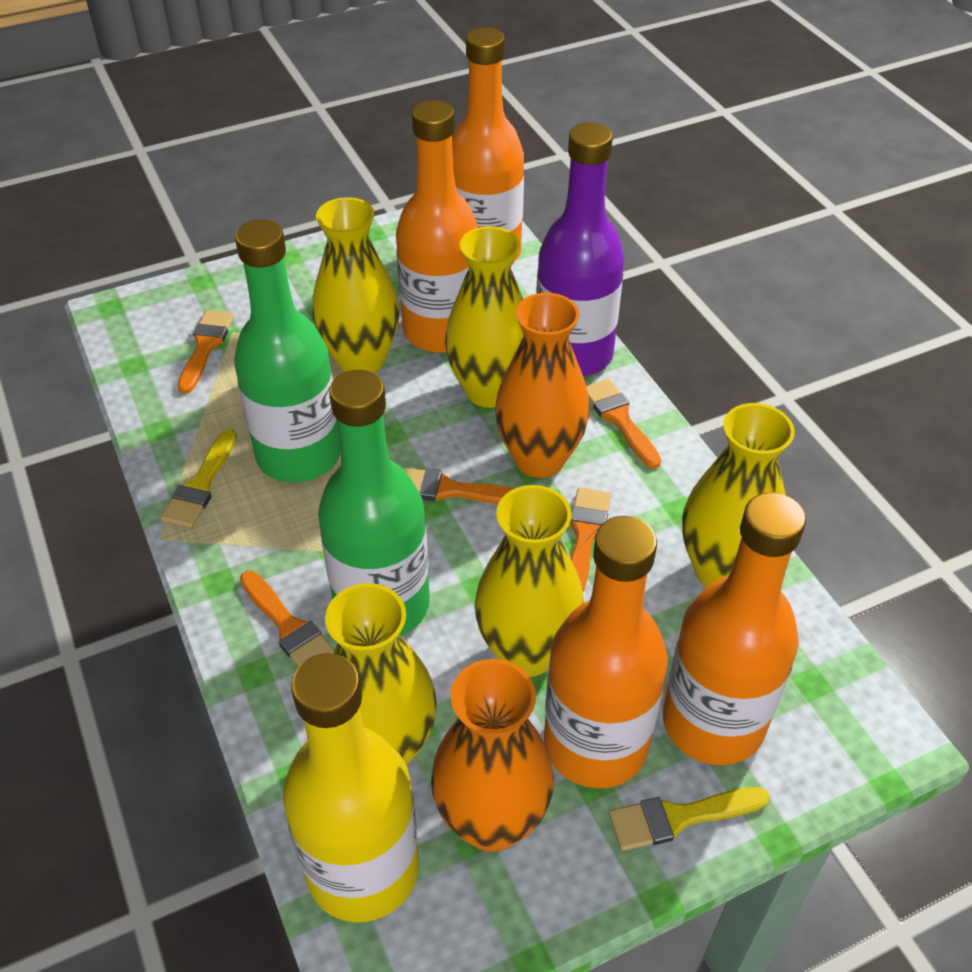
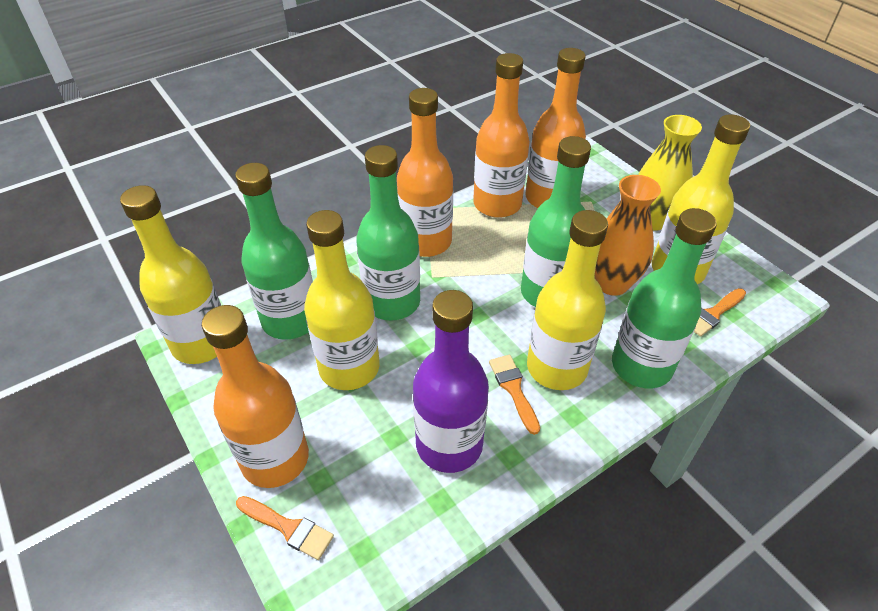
green bottle: [234,219,341,482] [318,370,430,636] = 2 -> [235,163,313,340] [356,145,420,321] [521,136,591,307] [612,208,717,388] = 4
orange brush: [178,310,234,394] [240,571,335,667] [402,467,515,504] [570,488,611,591] [586,379,661,469] = 5 -> [236,496,334,560] [489,355,540,435] [694,288,746,337] = 3
orange vase: [431,659,554,852] [495,293,590,478] = 2 -> [595,175,661,296] = 1
yellow bottle: [283,653,419,923] = 1 -> [120,185,221,364] [304,210,380,390] [527,210,608,390] [652,114,750,284] = 4
yellow brush: [161,429,237,528] [609,787,769,851] = 2 -> none = 0
yellow vase: [312,197,400,373] [325,583,437,766] [445,226,524,408] [474,485,584,677] [682,403,795,587] = 5 -> [638,115,702,231] = 1

